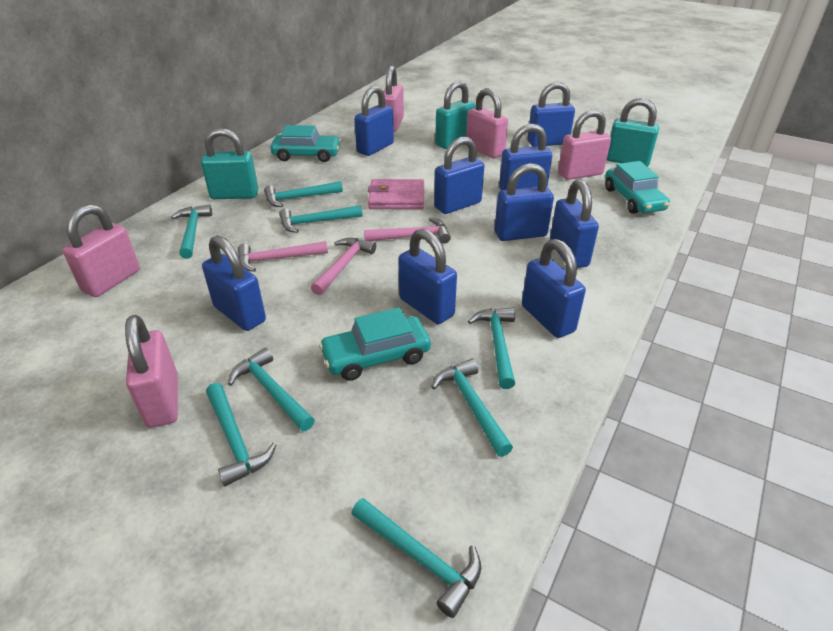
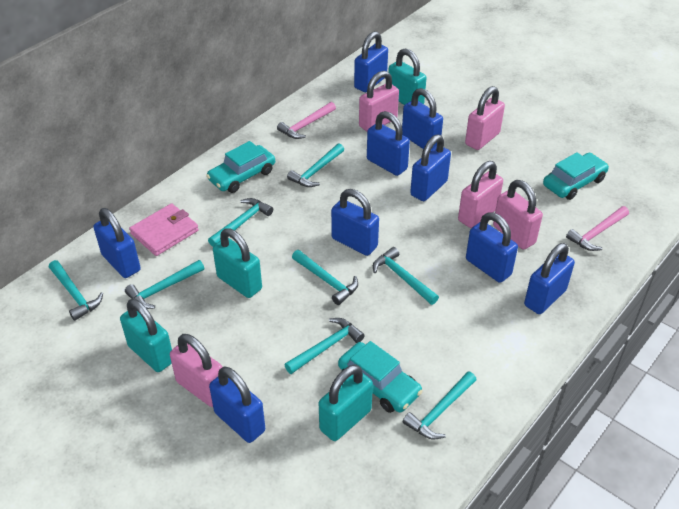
pink hammer: [238,241,328,272] [311,238,376,295] [364,217,451,244] = 3 -> [277,102,336,139] [566,206,629,251] = 2
turquoise padlock: [201,128,258,199] [435,81,475,149] [607,98,660,167] = 3 -> [120,299,172,372] [213,228,262,298] [319,365,373,441] [388,48,427,105] = 4

